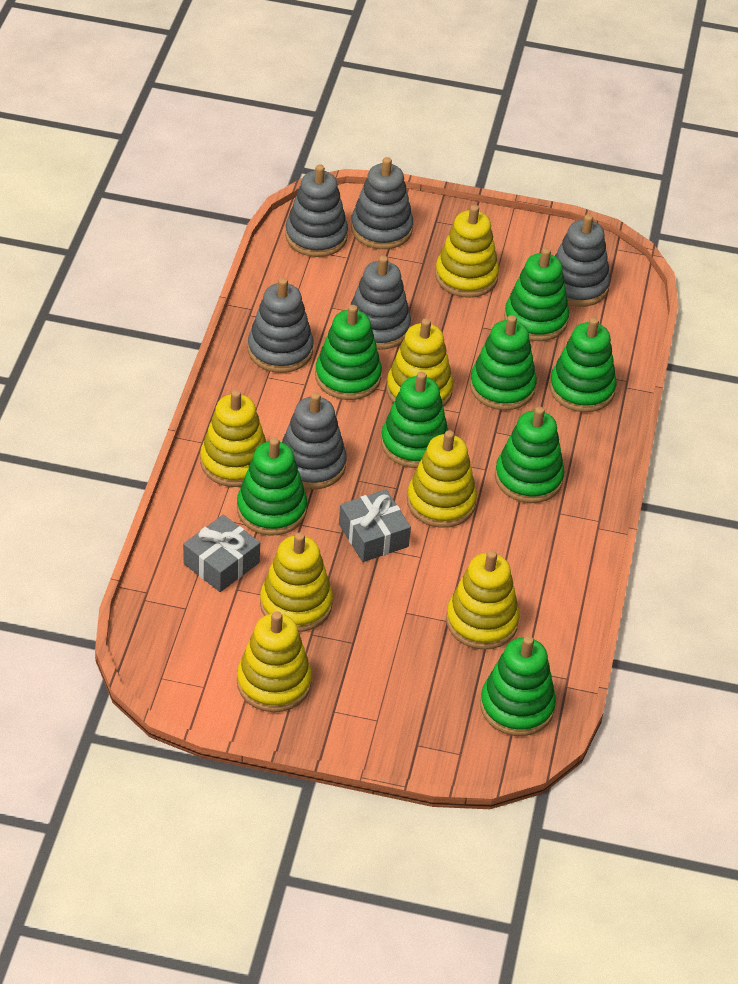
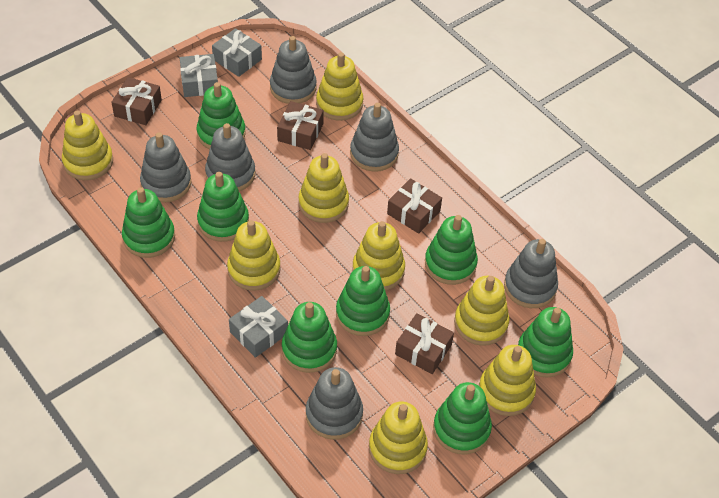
brown gift: none = 0 -> [111,77,162,125] [277,101,324,150] [387,178,442,234] [395,313,454,374] = 4
grey gift: [183,515,260,592] [339,489,411,562] = 2 -> [180,54,218,97] [212,28,262,77] [229,296,288,358] = 3
yellow stacking toy: [200,390,266,487] [237,611,312,712] [260,532,333,632] [386,318,453,407] [407,430,477,528] [435,205,499,298] [446,550,520,650] = 7 -> [62,111,113,180] [227,220,281,291] [298,153,349,223] [316,52,363,121] [352,221,405,291] [369,402,428,474] [454,276,509,346] [479,345,536,416] = 8

